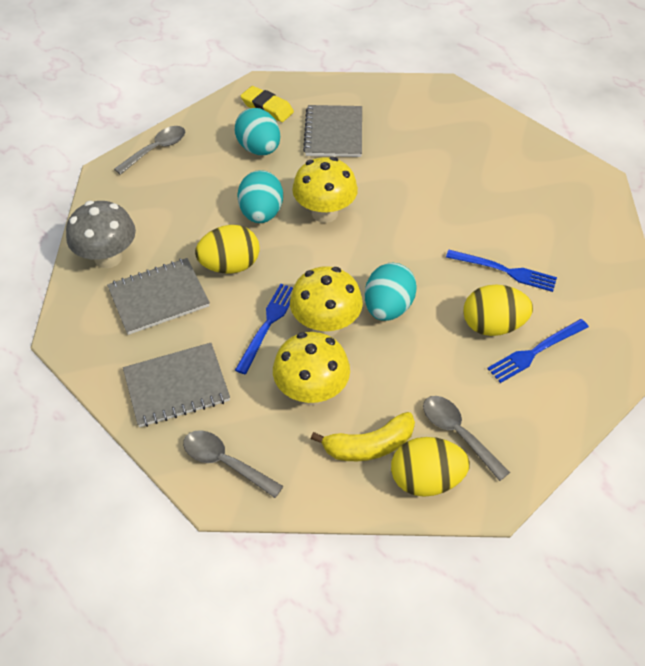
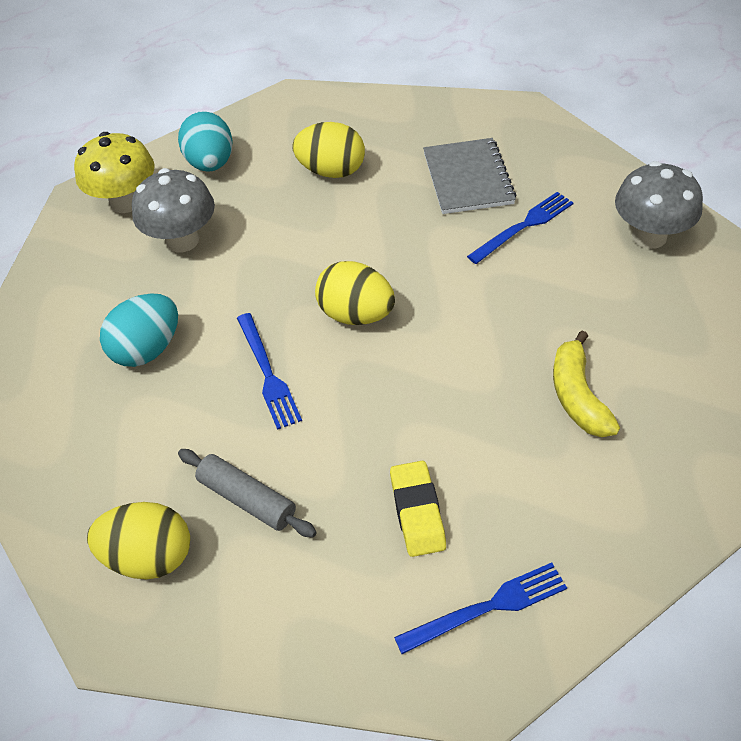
grey mushroom: [66,201,136,268] = 1 -> [132,168,215,252] [615,161,703,249] = 2
grey notebook: [107,258,210,335] [123,343,230,427] [303,105,362,157] = 3 -> [423,138,516,214] = 1
grey rolling pin: none = 0 -> [178,449,317,538] = 1
grey spoon: [114,126,185,175] [183,430,283,498] [423,396,510,481] = 3 -> none = 0
turquoise egg: [234,108,280,155] [237,170,283,223] [365,263,417,321] = 3 -> [100,293,178,367] [178,111,233,172] = 2
yellow mushroom: [273,332,350,405] [290,266,363,336] [292,157,358,223] = 3 -> [74,132,155,213] = 1

